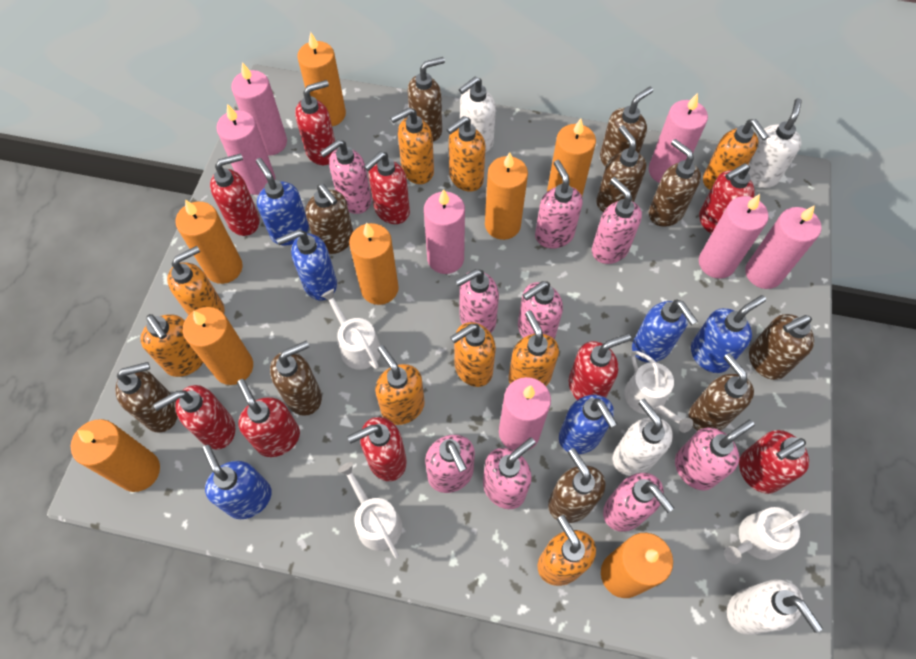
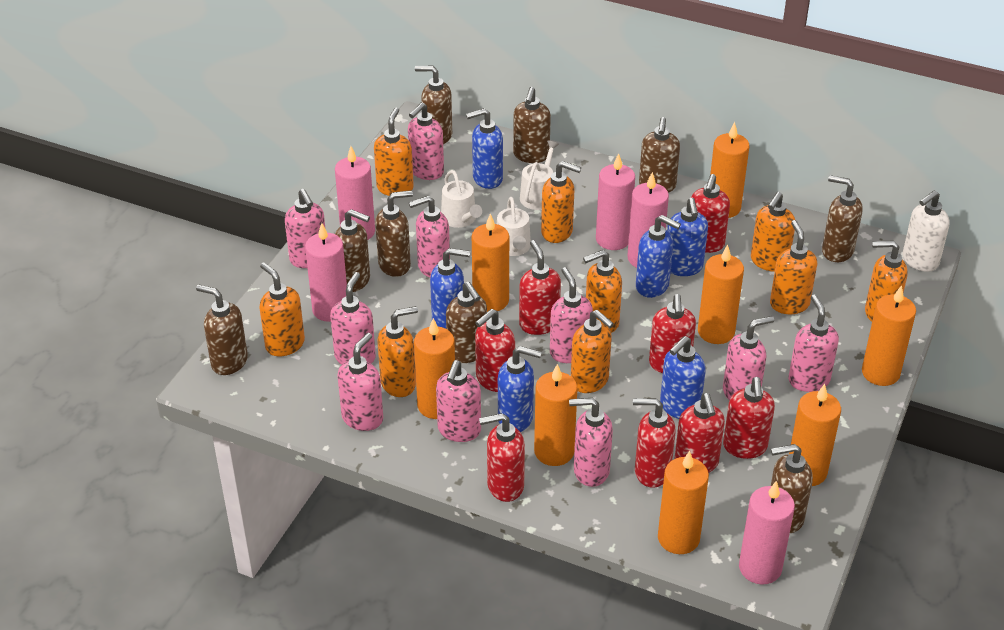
brown soap dispenser: [115,362,178,432] [270,341,322,416] [306,184,353,254] [408,57,445,142] [548,448,605,523] [596,125,646,212] [600,87,653,167] [649,139,701,227] [688,353,754,431] [749,314,814,380] = 10 -> [196,284,248,375] [335,209,370,292] [375,190,413,277] [415,66,452,144] [446,282,487,363] [513,87,551,163] [639,117,680,193] [771,444,813,533] [822,175,863,262] = 9
pink candle: [216,104,275,195] [231,62,287,156] [424,189,465,274] [499,377,551,450] [649,93,708,183] [699,194,769,279] [745,205,821,289] = 7 -> [305,223,347,322] [335,146,375,240] [596,153,635,250] [627,172,669,268] [739,481,795,585] = 5
pink soap dispenser: [320,140,371,214] [425,435,475,493] [455,269,499,333] [483,437,536,509] [518,281,563,339] [535,160,583,249] [592,177,642,264] [603,473,674,532] [675,420,754,491] = 9 -> [285,189,325,268] [330,272,376,365] [337,333,383,431] [408,102,444,180] [409,196,450,278] [436,360,481,442] [550,267,593,363] [569,398,613,487] [723,316,774,401] [788,294,839,392] = 10
red soap dispenser: [153,385,235,449] [210,153,260,236] [237,379,300,457] [295,80,336,165] [348,417,407,481] [364,151,410,224] [569,333,631,400] [699,163,755,234] [739,430,809,494] = 9 -> [475,309,515,392] [479,413,525,502] [519,240,561,335] [633,398,676,488] [649,294,696,373] [674,393,725,473] [691,174,730,253] [723,377,775,459] = 8
white soap dispenser: [459,77,496,153] [612,399,673,476] [727,579,823,635] [748,98,802,188] = 4 -> [903,190,950,272] = 1
white watering can: [321,289,381,370] [338,462,402,558] [624,351,693,433] [724,507,809,564] = 4 -> [441,170,482,228] [497,197,531,256] [520,140,559,210] = 3

